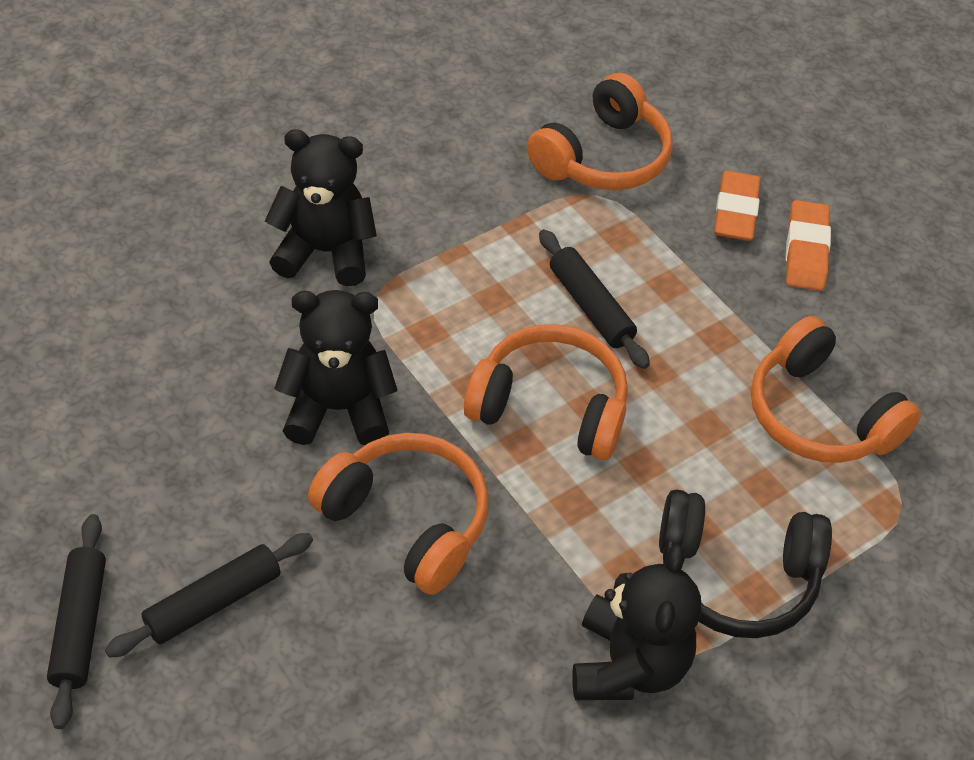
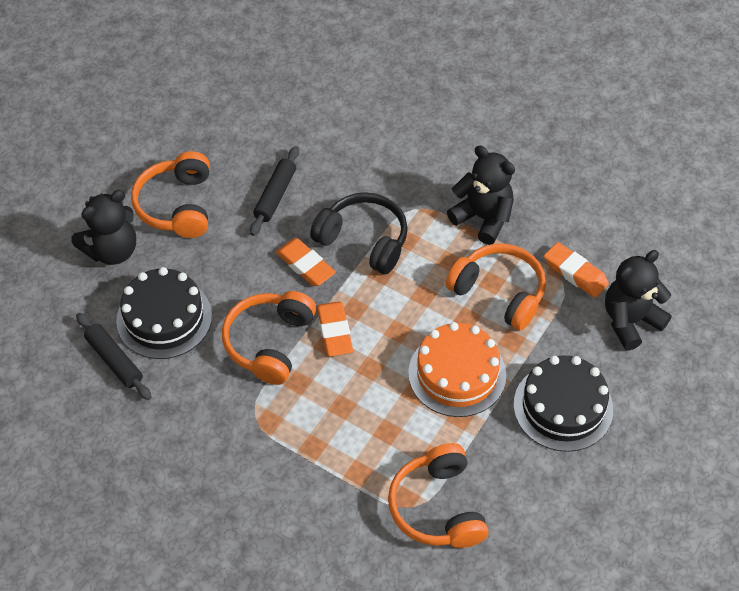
black cake: none = 0 -> [116,267,212,359] [514,355,613,452] = 2
black rolling pin: [47,514,106,729] [105,533,313,658] [539,229,650,369] = 3 -> [76,313,151,400] [250,146,299,236] = 2
orange cake: none = 0 -> [408,322,506,417] = 1
orange eraser: [714,171,761,241] [786,200,831,291] = 2 -> [275,238,336,286] [317,301,353,356] [544,242,609,298] = 3

